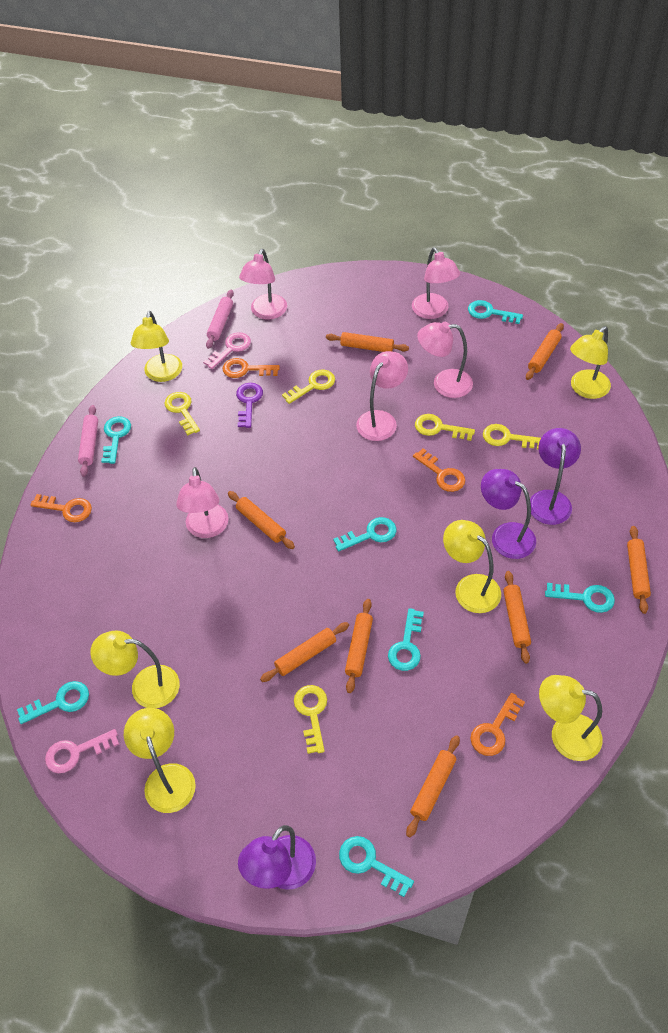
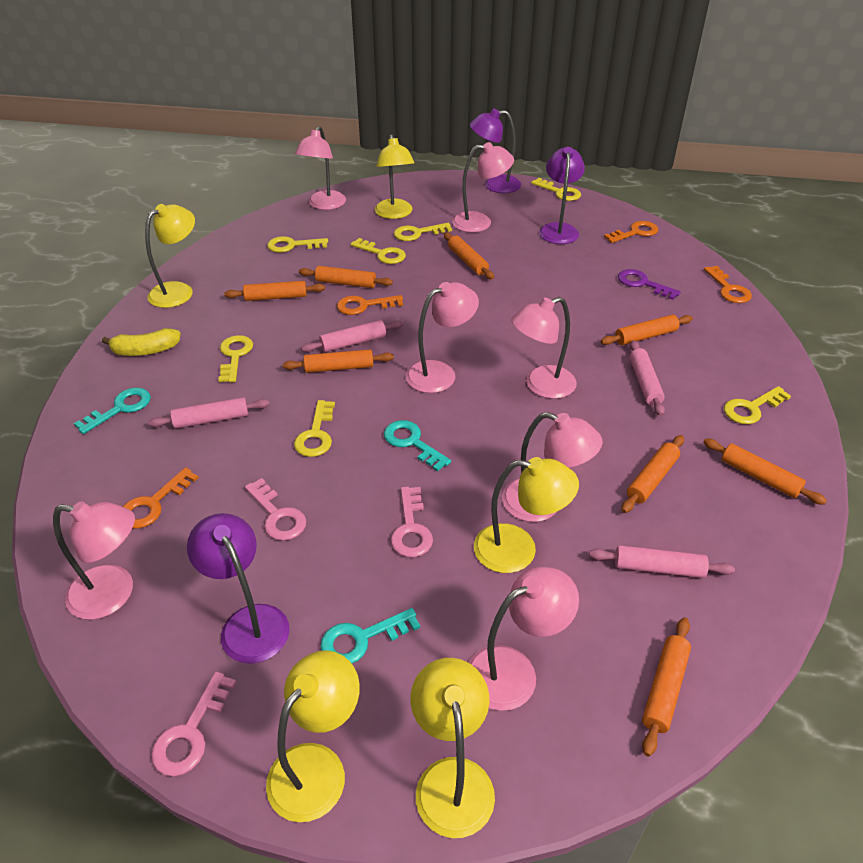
pink key: [45,729,119,773] [203,332,251,369] = 2 -> [151,672,236,776] [245,478,306,541] [391,487,433,557] = 3
pink lamp: [176,467,229,538] [239,249,287,320] [356,351,408,441] [412,248,460,319] [417,322,473,398] = 5 -> [53,501,135,620] [295,126,346,210] [406,282,479,393] [452,142,514,232] [468,567,579,711] [502,412,603,522] [511,297,577,399] = 7
pink rolling pin: [78,405,98,477] [206,290,234,349] = 2 -> [148,397,270,429] [301,320,403,352] [589,545,735,578] [630,340,665,416] = 4
turquoise key: [17,681,89,724] [101,416,131,464] [333,517,396,552] [339,836,414,897] [388,608,424,671] [468,300,523,324] [545,583,615,613] = 7 -> [74,388,151,434] [320,608,420,664] [384,420,451,472] = 3
yellow banana: none = 0 -> [102,328,181,356] = 1
yellow key: [164,392,200,436] [282,370,335,404] [294,685,327,754] [415,414,475,441] [483,424,541,450] = 5 -> [218,335,253,382] [267,236,328,253] [294,400,335,457] [351,238,406,264] [394,223,452,241] [531,178,581,201] [724,386,791,424] = 7
yellow lamp: [90,631,180,708] [124,708,196,813] [131,311,182,382] [443,520,501,613] [539,675,603,761] [570,326,611,399] = 6 -> [145,204,195,308] [266,650,360,822] [375,134,414,219] [411,658,495,838] [474,457,579,573] = 5

